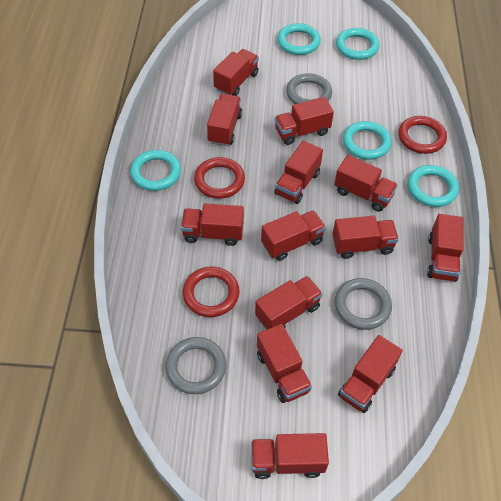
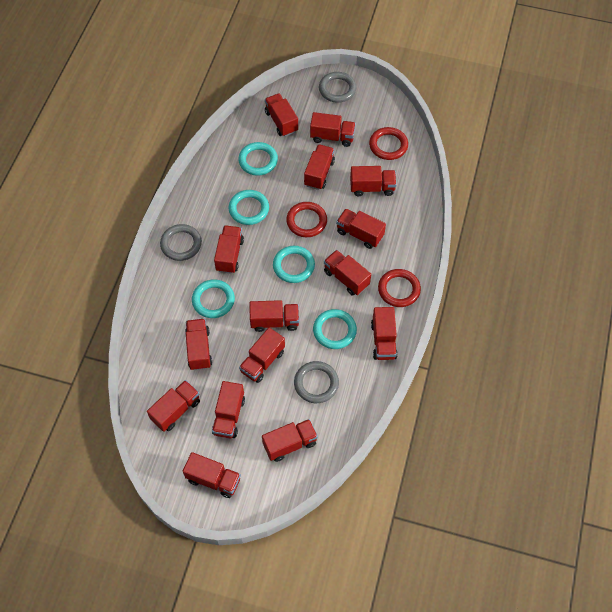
red truck: [181,204,244,246] [207,94,242,146] [213,49,259,96] [251,433,329,479] [255,276,323,330] [257,324,312,403] [261,210,326,261] [275,97,334,145] [275,141,323,204] [332,216,399,259] [334,155,398,212] [338,335,403,413] [427,214,463,282] = 13 -> [147,380,200,432] [183,452,241,498] [185,319,212,370] [212,381,245,439] [214,225,244,274] [239,328,285,383] [250,300,299,332] [262,419,318,462] [265,93,298,137] [304,144,335,190] [310,112,356,147] [324,250,371,296] [336,209,386,249] [350,166,397,196] [371,307,398,360] = 15

